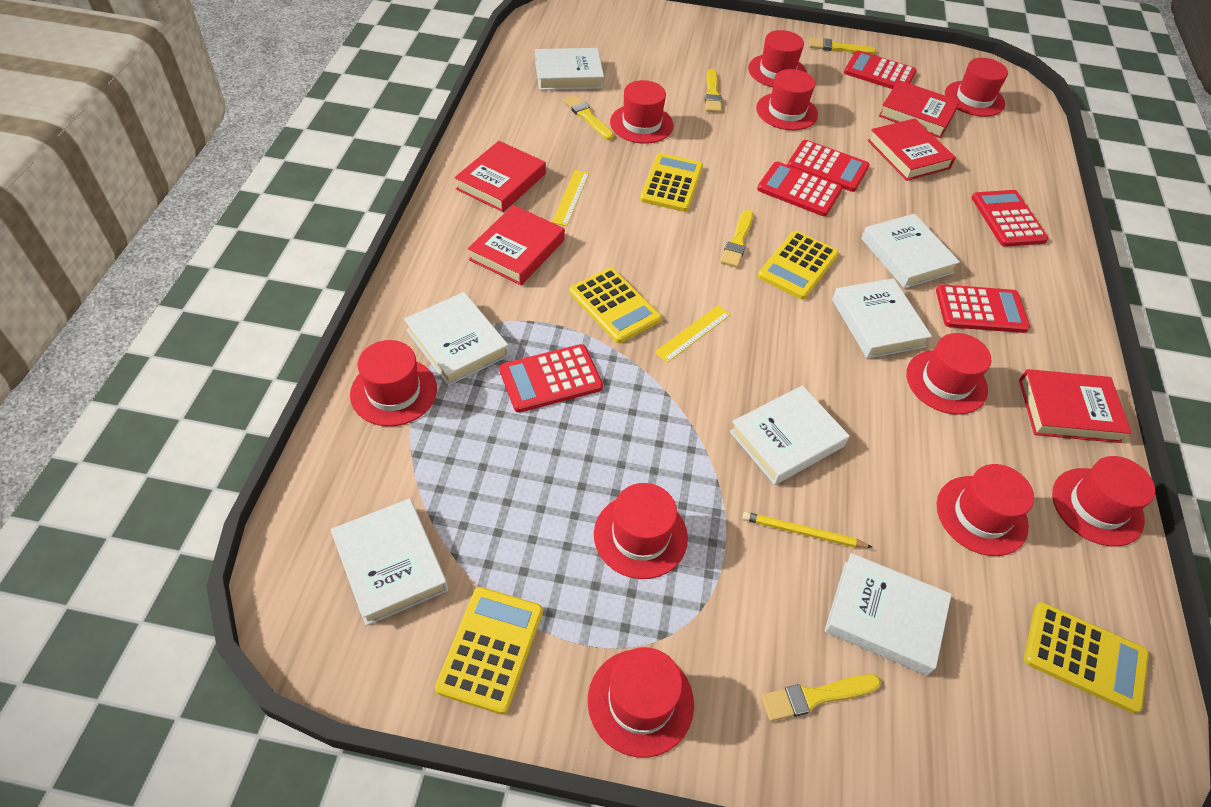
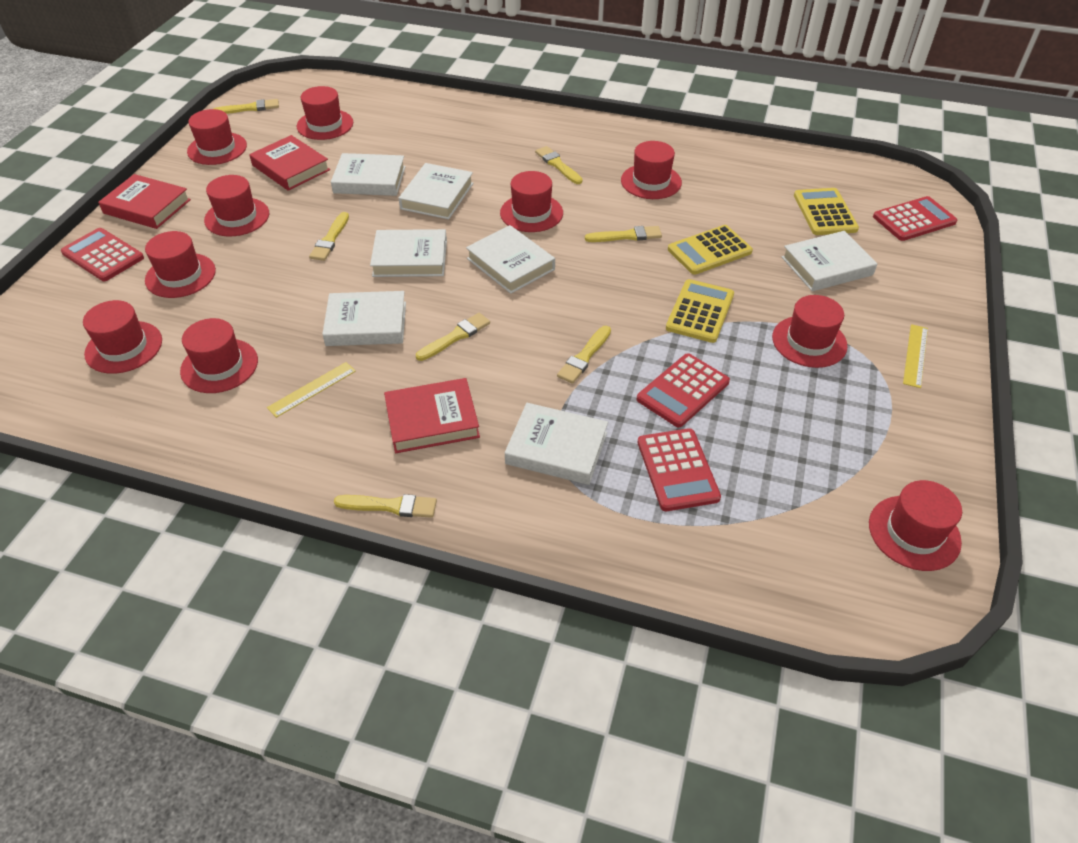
red book: [455,141,546,212] [468,205,565,285] [867,118,956,181] [879,80,960,138] [1019,369,1131,443] = 5 -> [98,174,191,229] [249,135,330,191] [384,378,480,453] = 3
red calculator: [499,344,603,413] [757,162,842,216] [787,140,870,192] [844,50,917,89] [936,284,1030,333] [972,190,1049,247] = 6 -> [61,228,144,281] [636,353,730,427] [638,428,721,511] [873,196,957,241] = 4
yellow brush: [564,95,614,140] [705,69,722,113] [720,210,753,267] [761,674,881,721] [809,38,876,55] = 5 -> [214,99,279,114] [309,212,349,261] [334,494,437,518] [416,313,490,361] [535,146,583,184] [557,326,611,384] [585,226,662,242] = 7
yellow calculator: [435,587,543,715] [569,268,661,343] [640,153,703,212] [758,231,839,299] [1024,602,1149,714] = 5 -> [666,279,734,343] [668,225,753,275] [794,188,859,235] = 3
yellow pencil: [742,512,872,548] = 1 -> none = 0

